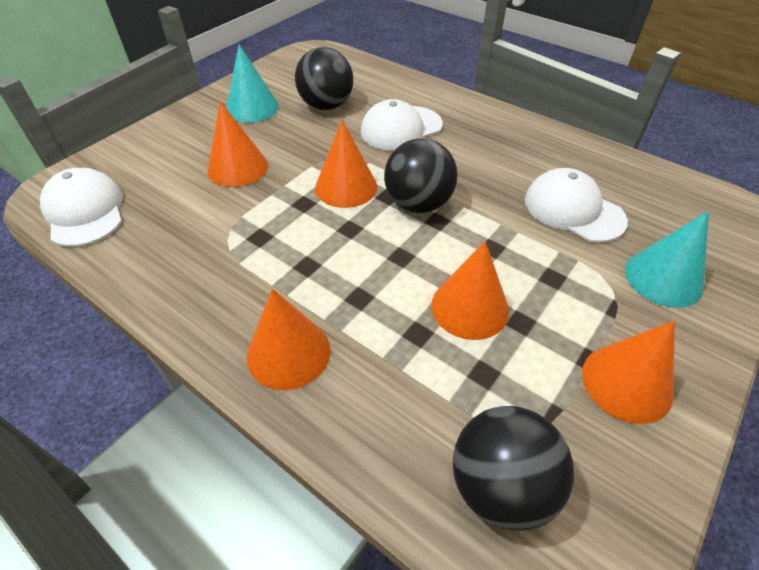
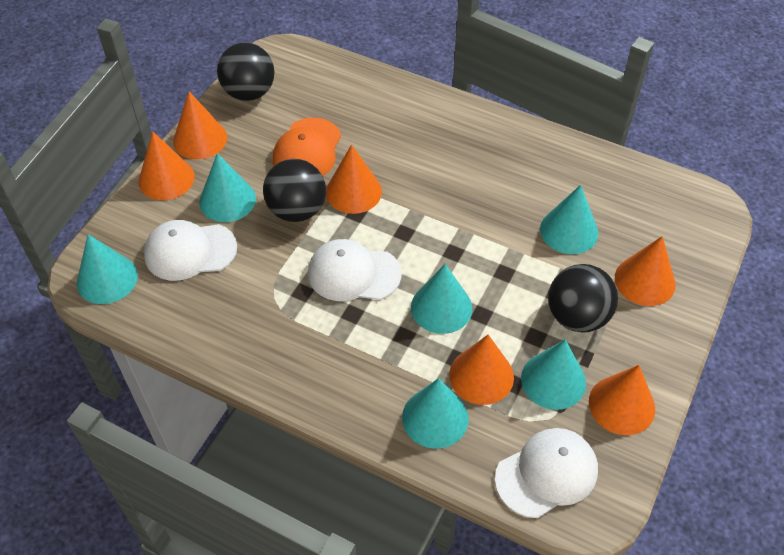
orange cap: none = 0 -> [273,118,341,176] = 1
orange cone: [207,101,268,187] [247,289,330,390] [315,120,377,208] [431,241,509,340] [582,321,675,424] = 5 -> [139,131,195,200] [173,92,227,159] [326,145,382,214] [449,335,514,405] [589,365,655,435] [615,236,676,306] = 6
turquoise cone: [226,44,279,122] [625,211,709,308] = 2 -> [77,234,138,304] [199,153,256,222] [402,378,469,449] [411,264,472,334] [521,339,586,410] [540,185,598,254] = 6

